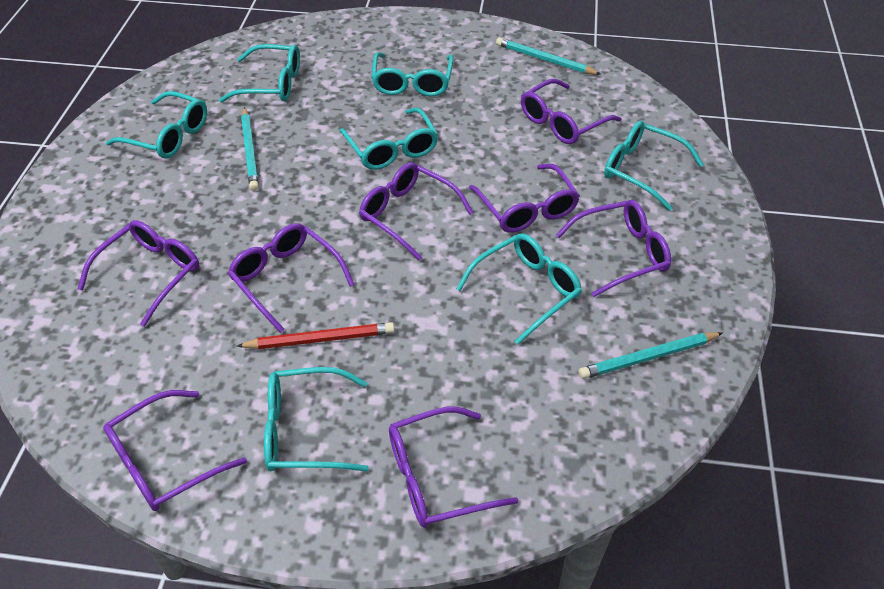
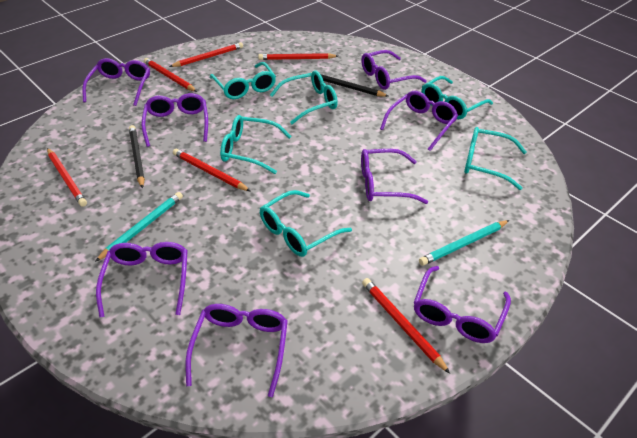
black pencil: none = 0 -> [129,125,145,189] [310,72,388,97] = 2
red pencil: [237,322,395,349] = 1 -> [47,148,87,207] [144,58,197,92] [169,42,243,67] [173,149,250,191] [258,53,338,60] [362,278,450,374] = 6
turquoise glasses: [106,91,207,158] [219,44,300,103] [264,367,369,472] [339,108,439,170] [371,52,454,97] [456,233,582,345] [604,121,704,211] = 7 -> [210,62,276,99] [220,115,292,174] [260,190,352,257] [270,70,338,124] [421,76,493,119] [464,127,527,190] = 6
turquoise pencil: [241,107,259,191] [496,37,601,75] [579,332,723,379] = 3 -> [95,192,183,262] [419,220,510,265] = 2

